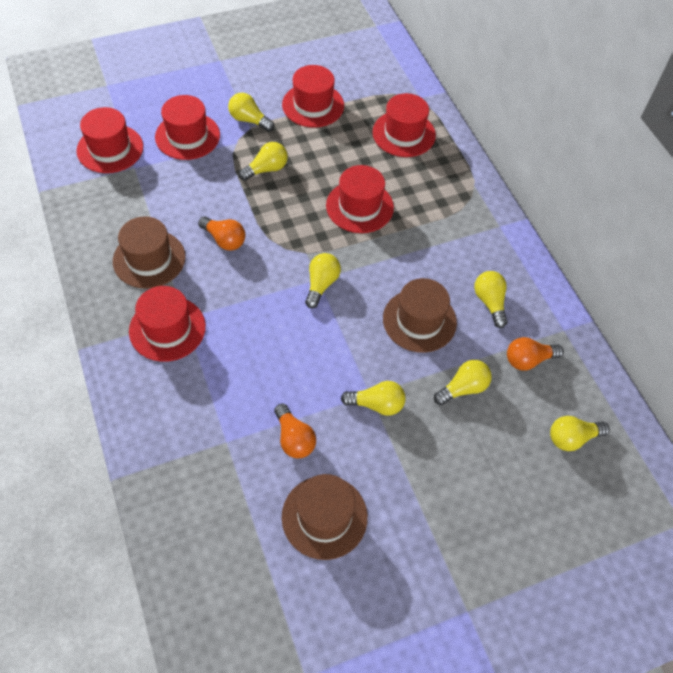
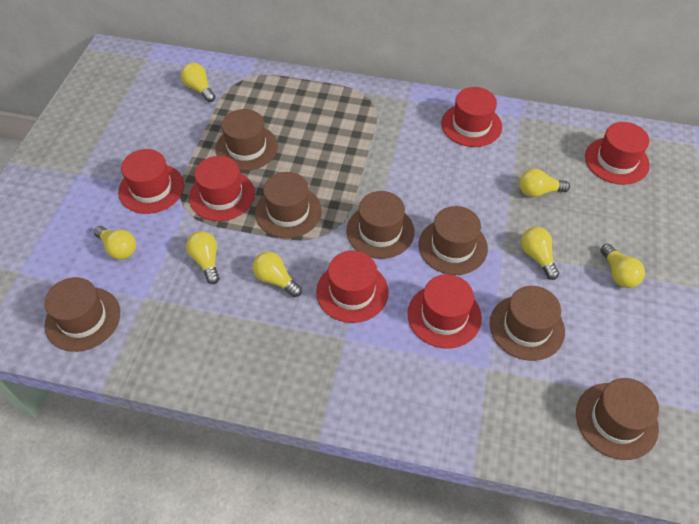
brown hat: [113,216,186,289] [282,474,368,560] [383,278,457,353] = 3 -> [44,277,120,352] [215,109,278,171] [255,172,322,238] [346,191,414,259] [419,206,488,275] [489,286,565,361] [576,378,659,460] = 7
orange light bulb: [198,216,245,251] [274,404,316,458] [507,337,564,370] = 3 -> none = 0

